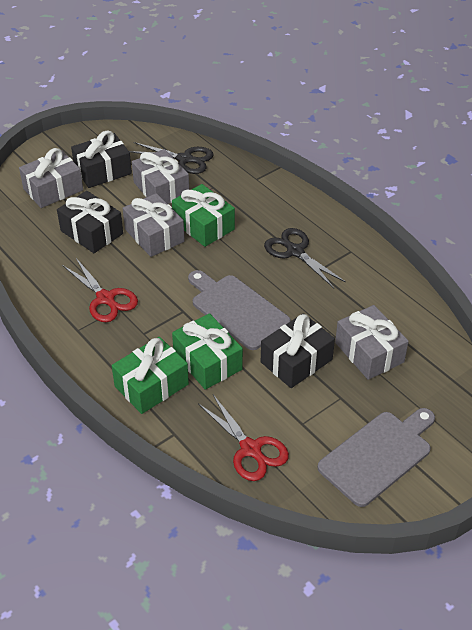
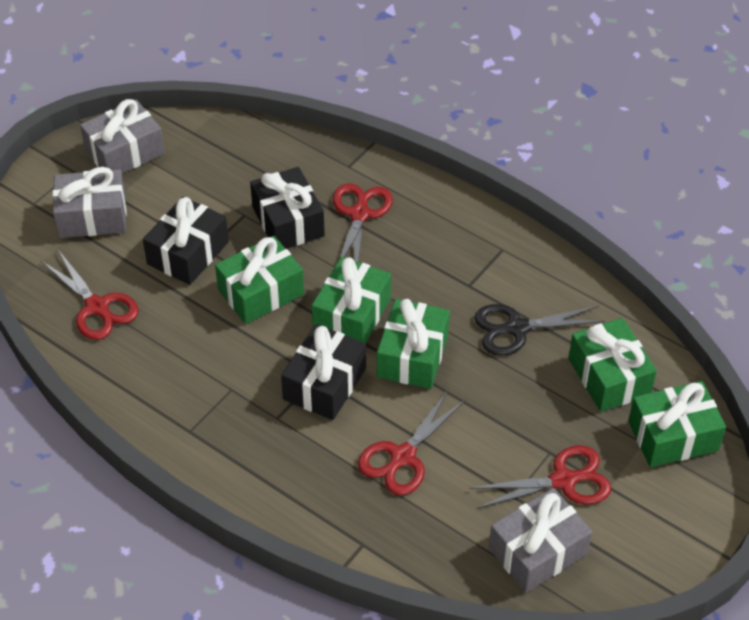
black scissors: [129,142,214,174] [264,228,346,288] = 2 -> [474,304,605,356] = 1
green gift: [112,337,189,414] [172,184,235,247] [172,313,243,390] = 3 -> [215,236,304,324] [312,257,391,343] [377,299,450,389] [569,318,657,412] [628,381,726,467] = 5
grey cutting board: [188,270,291,350] [317,408,435,507] = 2 -> none = 0
grey gift: [19,148,83,208] [123,193,185,257] [132,149,189,204] [335,305,409,380] = 4 -> [52,167,127,238] [80,99,165,173] [489,488,592,593] = 3
red scissors: [62,258,138,322] [198,395,289,481] = 2 -> [41,251,139,340] [333,183,393,262] [358,390,466,495] [470,445,611,509] = 4

